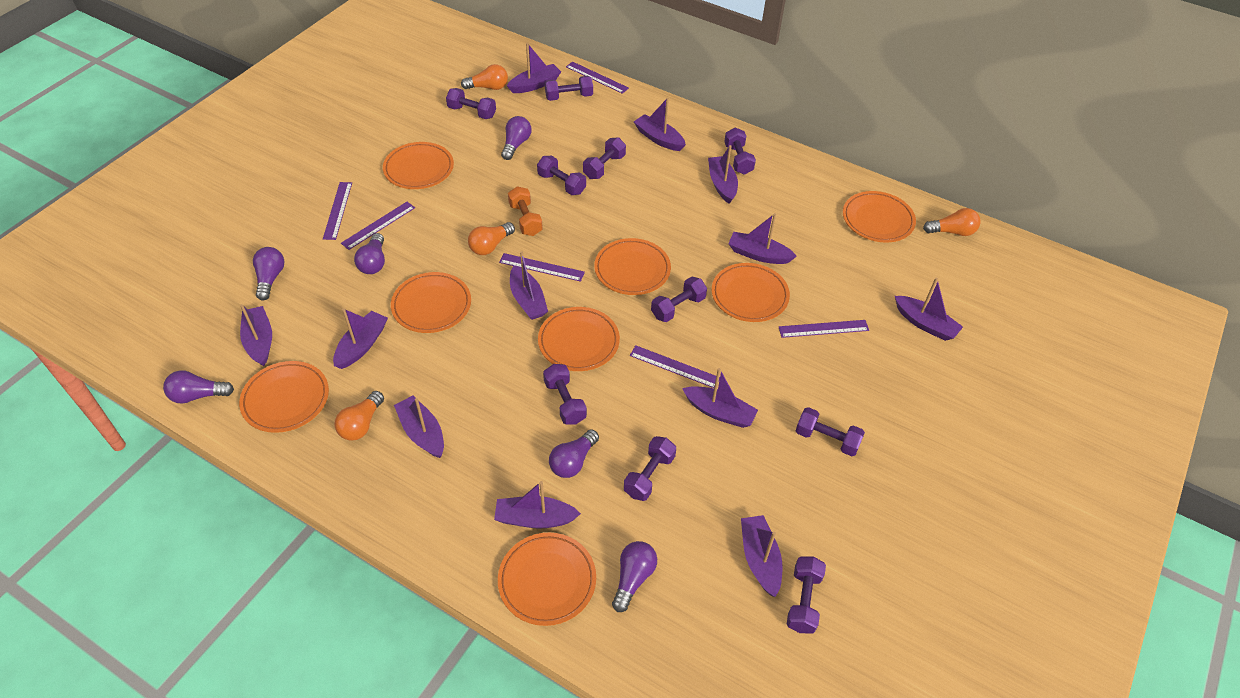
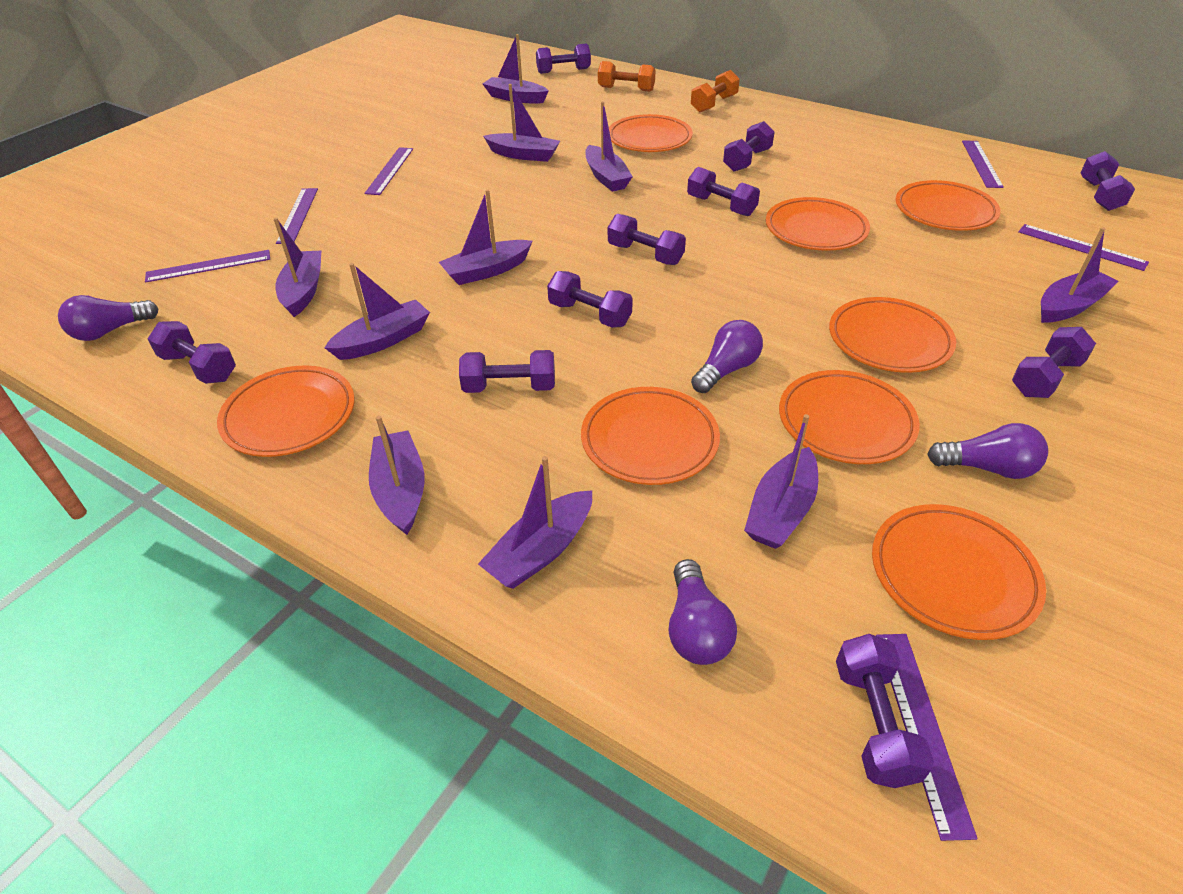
orange dumbbell: [508,186,543,236] = 1 -> [598,61,656,92] [691,70,740,113] = 2
orange light bulb: [335,391,384,441] [461,64,508,90] [468,222,515,255] [923,208,981,236] = 4 -> none = 0
purple boat: [240,304,272,366] [333,308,388,369] [394,395,444,458] [494,481,581,528] [507,43,561,93] [510,251,548,320] [634,98,686,151] [682,368,758,428] [708,145,738,204] [728,213,797,264] [741,515,783,597] [895,278,963,341] = 12 -> [273,218,321,317] [324,263,430,360] [369,416,425,535] [439,190,532,285] [478,456,592,589] [483,34,549,104] [483,84,560,162] [585,101,633,192] [744,414,818,549] [1041,228,1119,323] = 10
purple light bulb: [163,370,234,404] [253,247,284,301] [354,233,385,274] [501,116,532,160] [549,429,599,478] [612,541,657,612] = 6 -> [58,295,159,341] [668,559,737,665] [691,320,763,393] [927,423,1048,479] = 4

